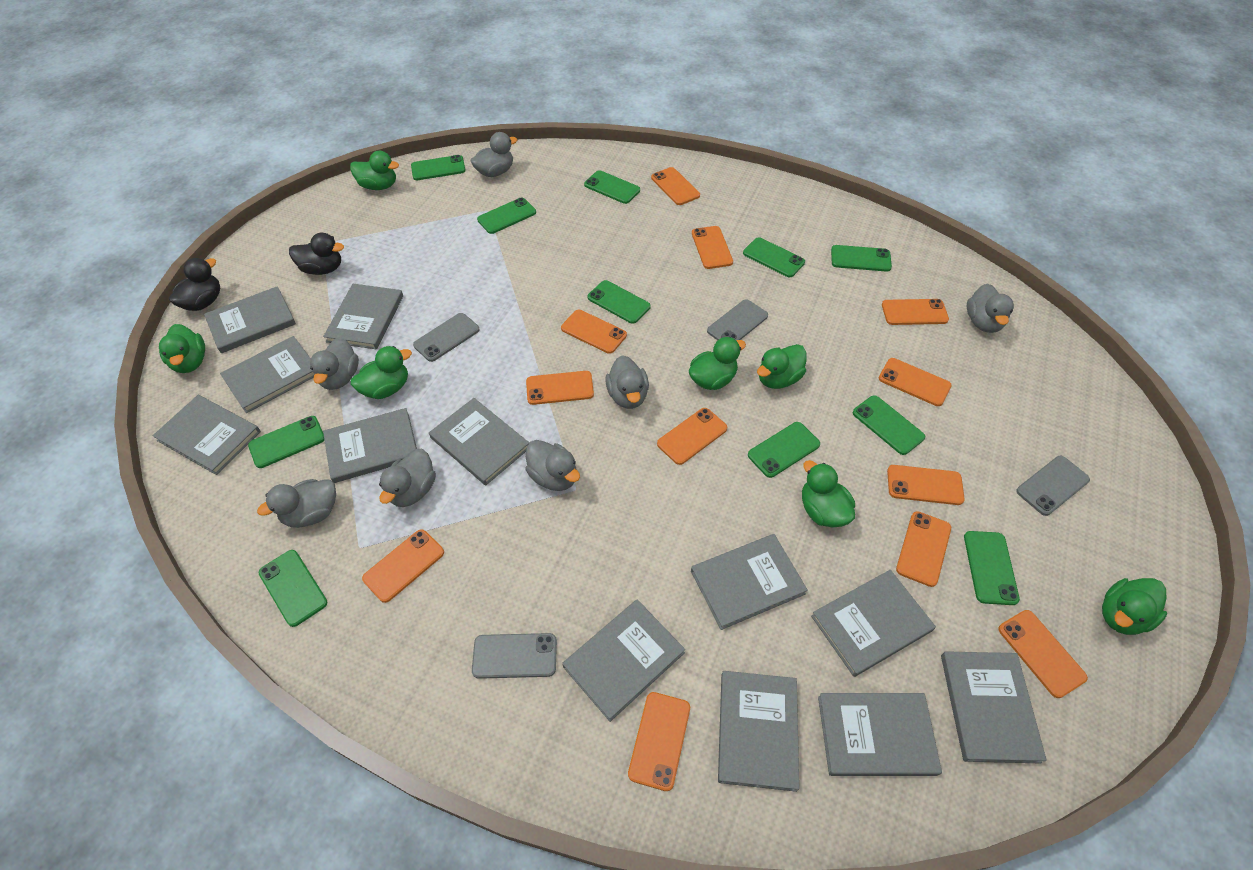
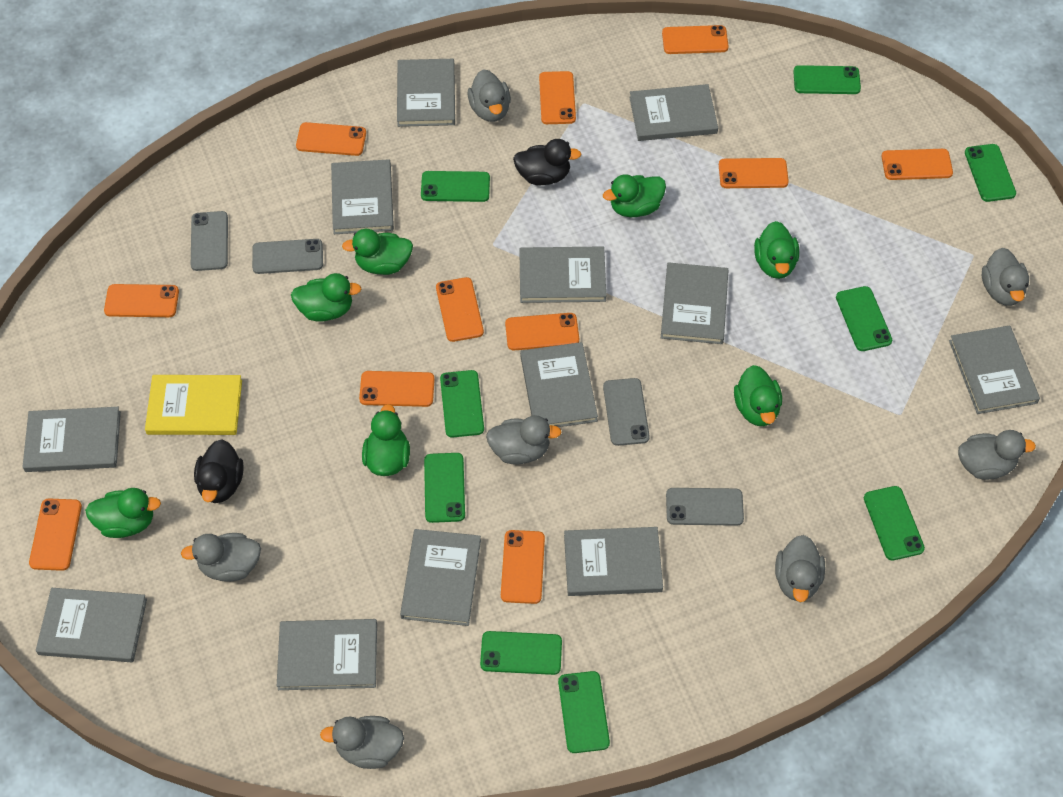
green phone: [248,416,324,468] [259,550,327,627] [411,155,466,180] [477,198,536,234] [584,170,640,204] [587,280,651,324] [743,237,805,277] [748,422,820,478] [831,245,892,272] [853,395,925,455] [964,531,1020,605] = 11 -> [421,171,490,202] [424,453,465,523] [440,370,484,438] [480,631,562,675] [558,671,610,753] [793,65,861,94] [836,286,892,351] [864,486,925,561] [965,144,1016,202] = 9
orange phone: [362,529,444,603] [526,371,594,405] [561,310,627,354] [628,692,690,791] [651,167,700,205] [657,408,727,465] [692,226,733,269] [879,358,952,406] [882,299,949,325] [887,465,965,505] [896,511,951,587] [998,610,1088,698] = 12 -> [29,498,82,571] [104,284,179,317] [296,122,366,156] [359,371,435,407] [436,277,484,342] [501,530,545,604] [505,313,579,350] [539,71,576,124] [662,25,729,54] [719,158,789,188] [882,149,953,180] = 11
yellow book: none = 0 -> [145,375,242,435] = 1

